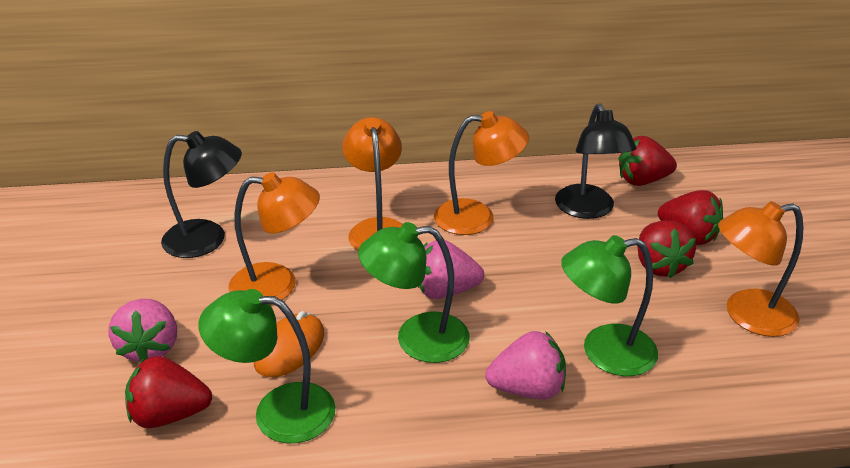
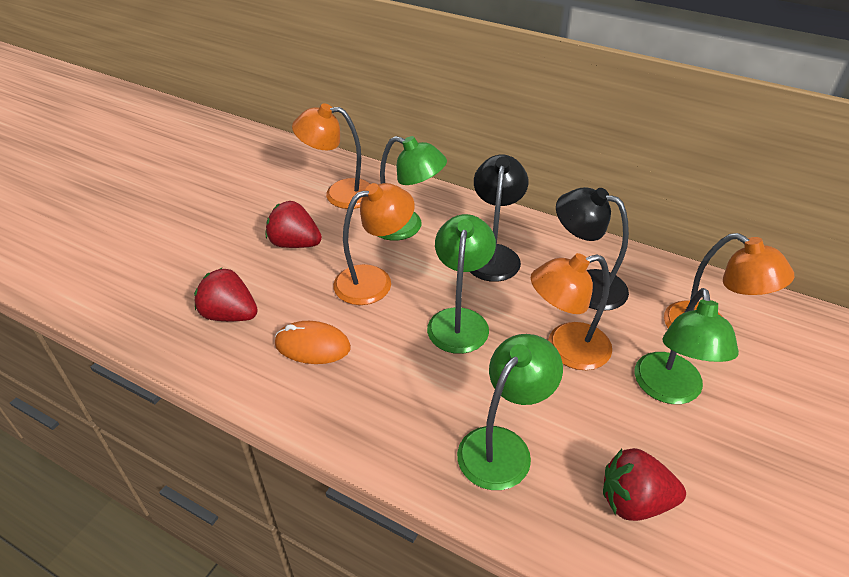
green lamp: [199,289,336,443] [358,222,470,363] [561,235,658,376] = 3 -> [378,136,447,241] [427,214,496,354] [457,334,563,490] [634,288,739,404] = 4
pink strawberry: [108,299,177,362] [418,240,484,299] [485,331,566,400] = 3 -> none = 0
red strawberry: [125,356,212,428] [618,136,677,186] [638,220,696,278] [658,190,723,245] = 4 -> [194,267,258,321] [266,201,322,248] [603,448,686,521] = 3

